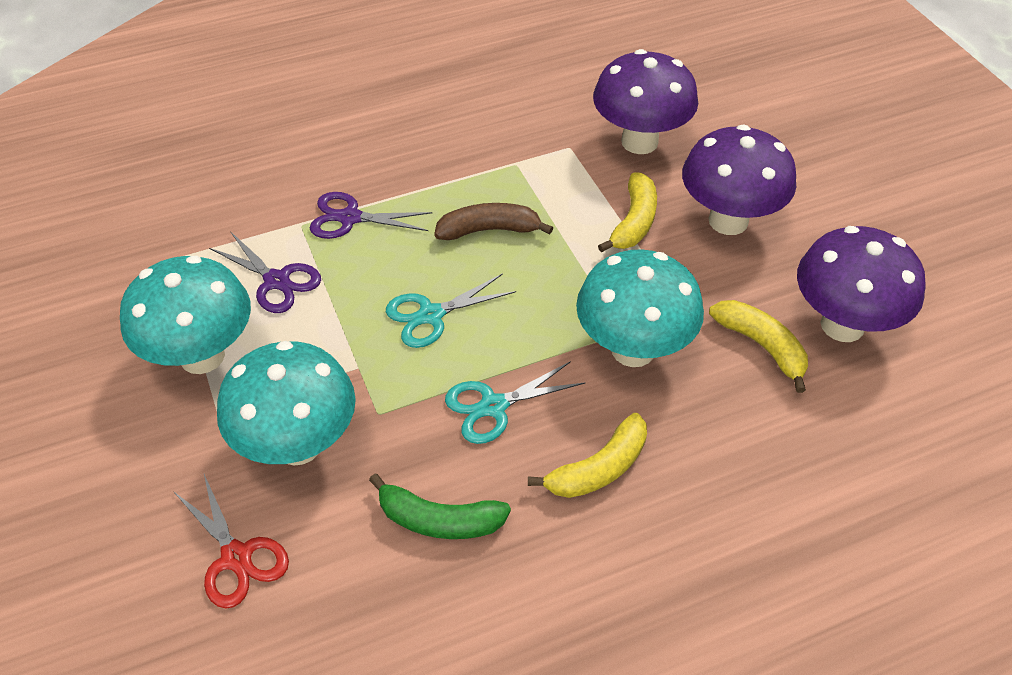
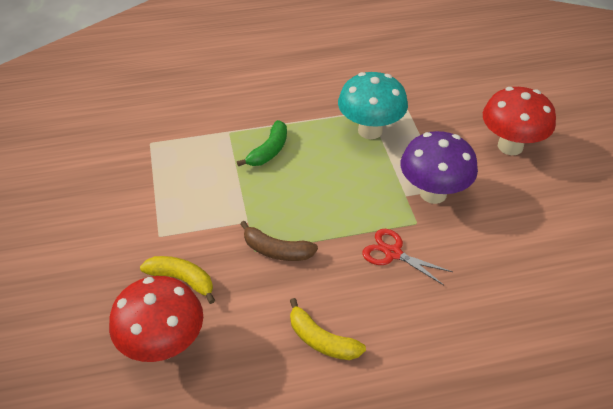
purple mushroom: [593,49,698,154] [682,125,796,235] [797,226,926,342] = 3 -> [401,131,478,204] = 1
purple scissors: [209,231,321,313] [310,192,433,239] = 2 -> none = 0
red mushroom: none = 0 -> [109,276,203,362] [483,87,556,155] = 2
turquoise mushroom: [120,256,251,374] [217,341,356,466] [576,249,704,367] = 3 -> [338,72,408,139] = 1
turquoise scissors: [386,273,516,348] [445,361,585,444] = 2 -> none = 0
yellow banana: [528,413,647,498] [598,172,657,253] [709,300,808,393] = 3 -> [140,256,215,304] [290,298,366,360] = 2

